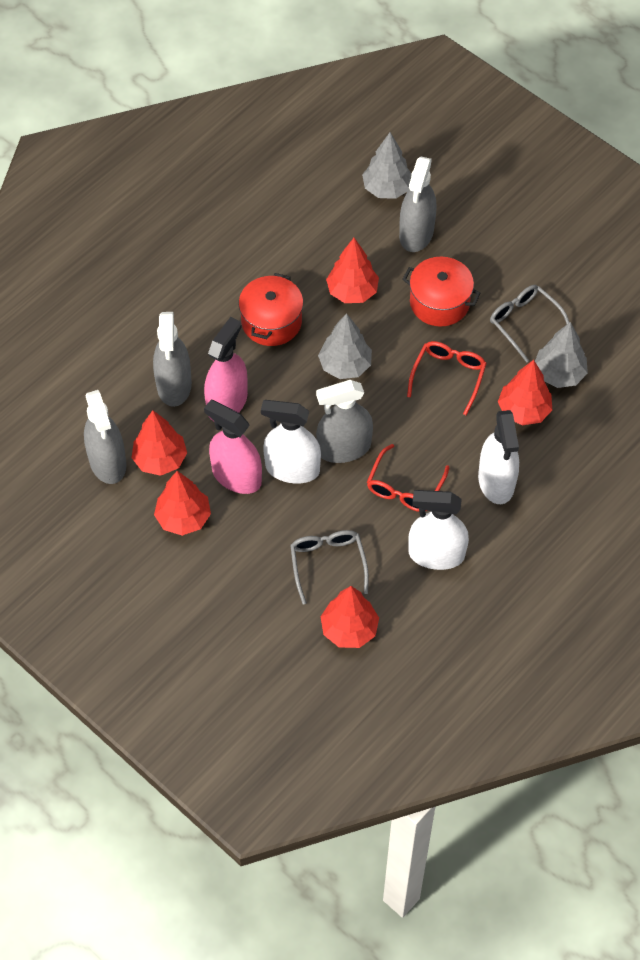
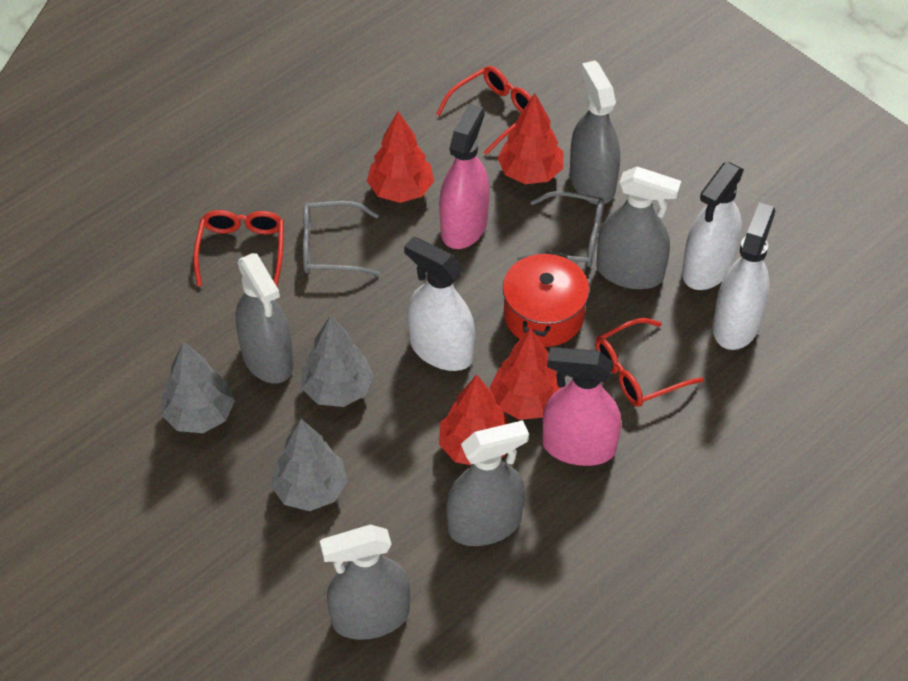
grey spray bottle: [84,390,126,484] [153,312,192,407] [316,380,373,463] [399,157,436,252] = 4 -> [235,253,294,384] [320,525,410,640] [446,420,529,546] [570,60,620,204] [596,167,681,289] = 5
red glasses: [367,444,449,512] [407,341,487,415] = 2 -> [193,210,284,287] [436,66,532,155] [595,318,704,407] = 3
red pot: [239,273,303,346] [402,257,481,327] = 2 -> [503,251,589,347] = 1
red tree: [131,410,187,476] [154,471,211,536] [320,586,379,648] [326,238,379,303] [498,360,552,425] = 5 -> [367,112,434,203] [439,375,509,465] [490,328,560,420] [497,94,563,184] = 4

